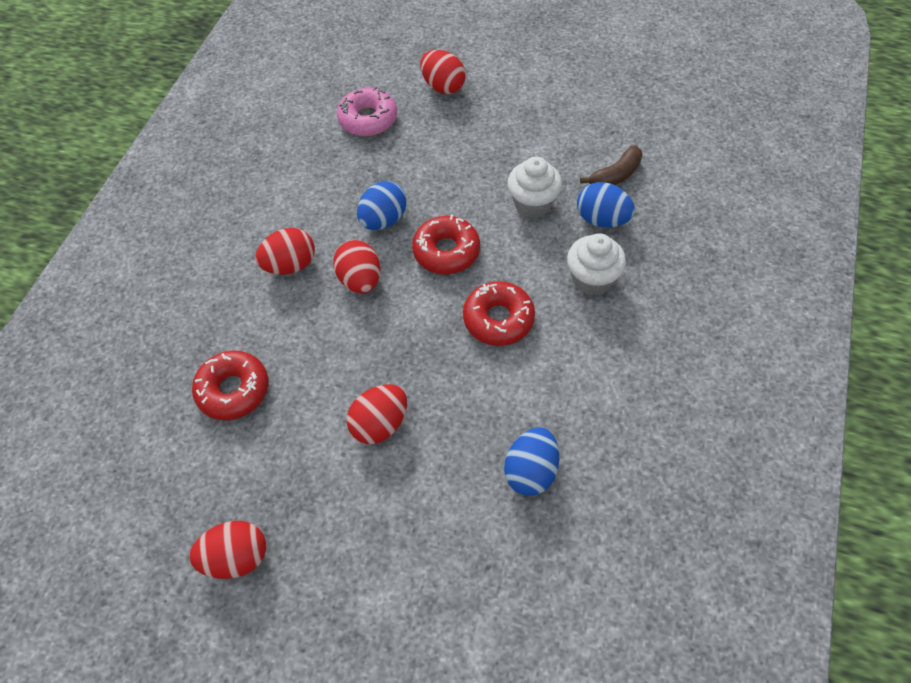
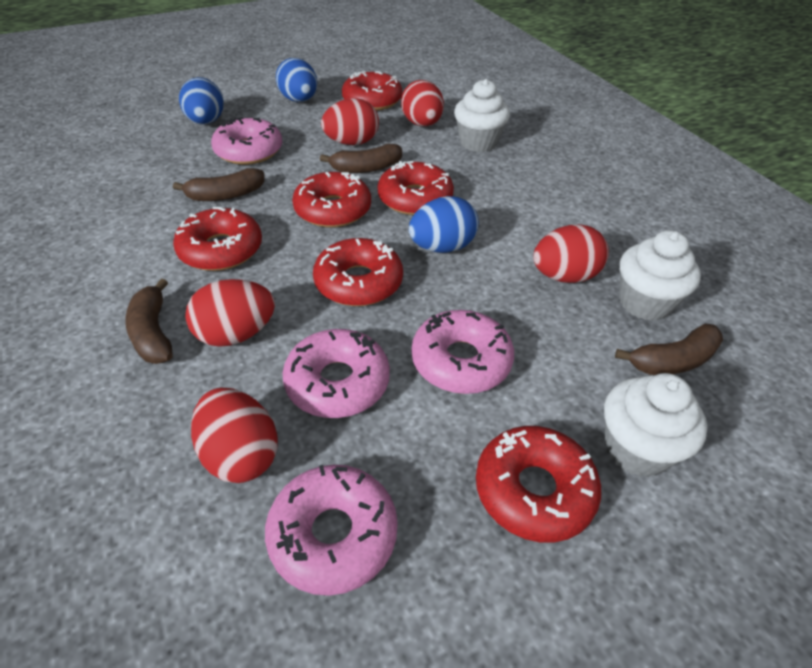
brown banana: [580,145,643,185] = 1 -> [125,279,173,364] [173,168,264,201] [320,144,402,173] [615,324,723,375] = 4
pink donut: [337,86,397,136] = 1 -> [211,117,283,165] [265,465,398,596] [282,329,390,418] [412,310,514,394] = 4
red donut: [192,350,268,420] [412,215,480,274] [463,281,535,346] = 3 -> [173,207,262,271] [292,172,371,228] [313,238,403,306] [342,71,402,111] [378,161,454,215] [476,426,601,543] = 6
white cupcake: [507,157,562,218] [567,233,626,295] = 2 -> [454,79,510,152] [604,373,707,477] [620,230,701,321] = 3

